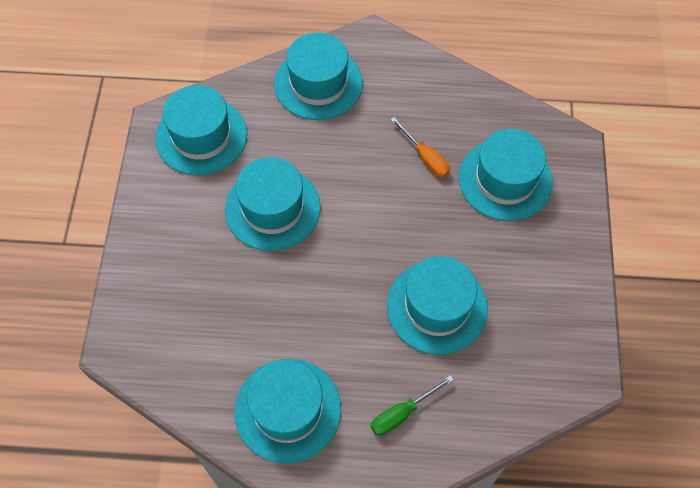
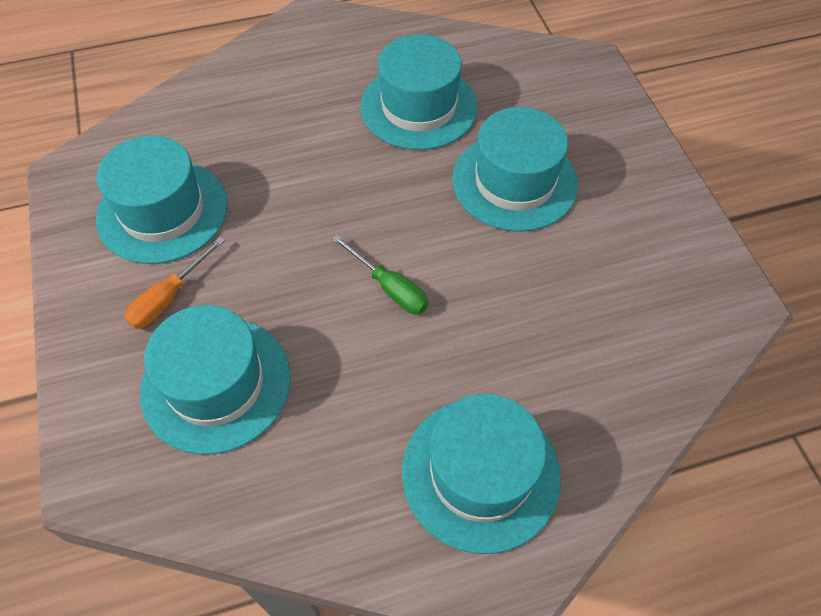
turquoise hat: [155,85,247,175] [225,157,321,251] [235,359,341,464] [274,32,363,120] [387,256,488,355] [459,129,553,221] = 6 -> [96,135,227,264] [140,305,291,455] [360,34,477,150] [402,394,561,554] [452,107,578,232] = 5

